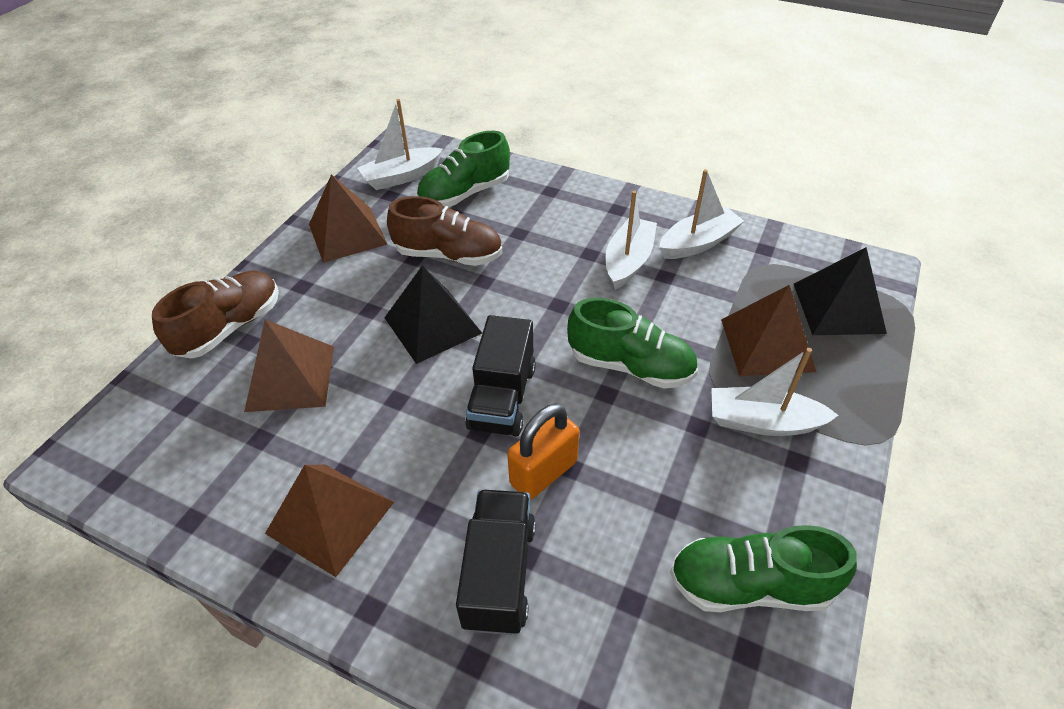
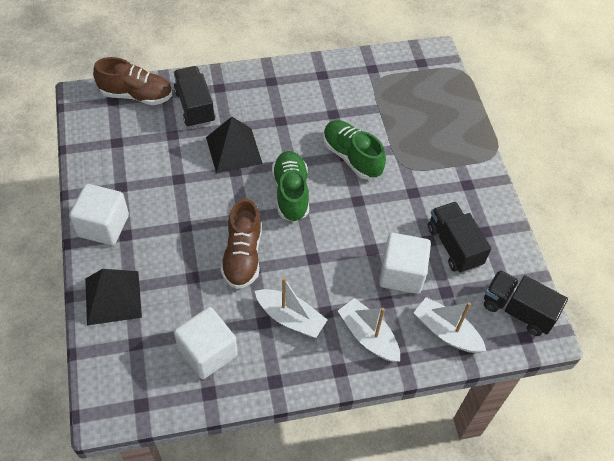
black truck: [456,490,536,635] [465,315,536,436] = 2 -> [174,66,215,128] [428,202,491,273] [484,270,568,336] = 3
brown pyramid: [244,319,334,412] [265,465,394,577] [309,174,388,263] [721,285,816,376] = 4 -> none = 0
green shoe: [417,131,510,207] [567,298,698,389] [670,525,857,612] = 3 -> [272,151,309,222] [323,120,386,179] = 2
orange padlock: [507,404,579,500] = 1 -> none = 0
white boat: [358,99,443,190] [605,190,657,290] [659,169,744,259] [711,348,838,436] = 4 -> [255,277,327,338] [338,298,400,362] [413,297,486,353] = 3
white cube: none = 0 -> [69,184,129,245] [174,307,237,379] [379,233,431,294] = 3

